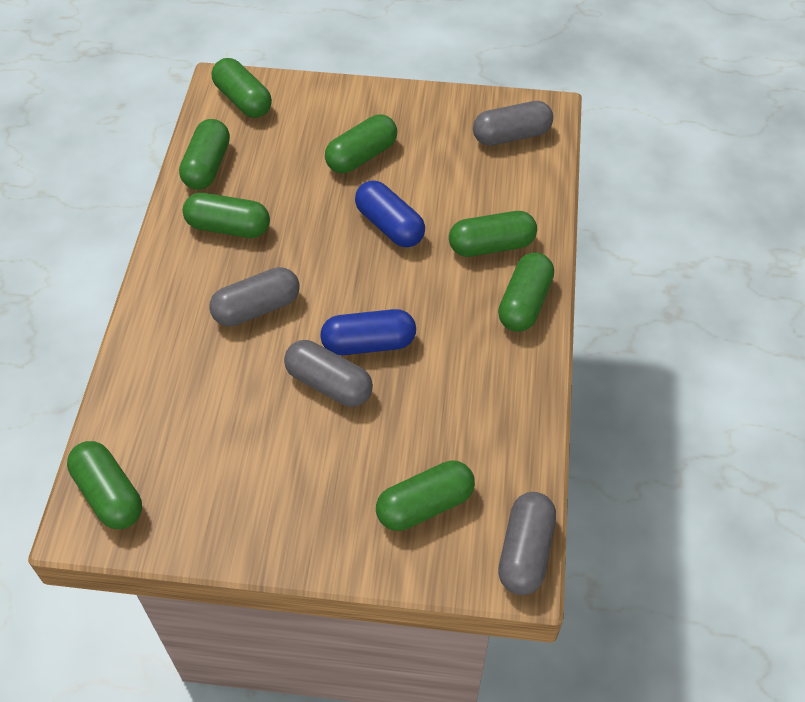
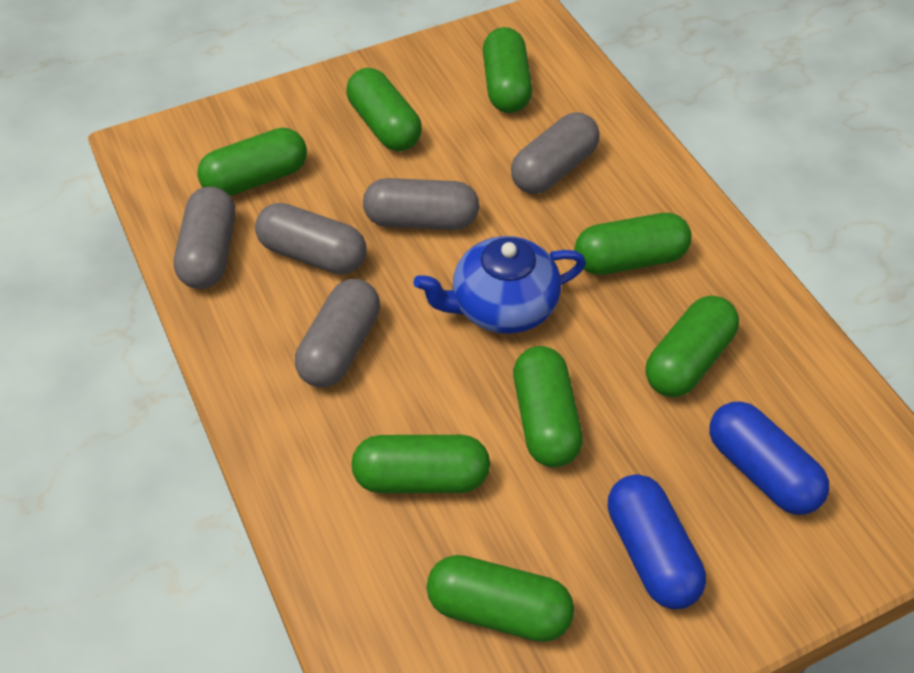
blue teapot: none = 0 -> [414,236,586,334] = 1
grey capsule: [209,267,300,326] [284,340,373,407] [473,101,553,146] [498,492,556,595] = 4 -> [174,187,235,289] [255,203,366,274] [295,279,380,388] [363,178,479,230] [511,112,600,194] = 5

